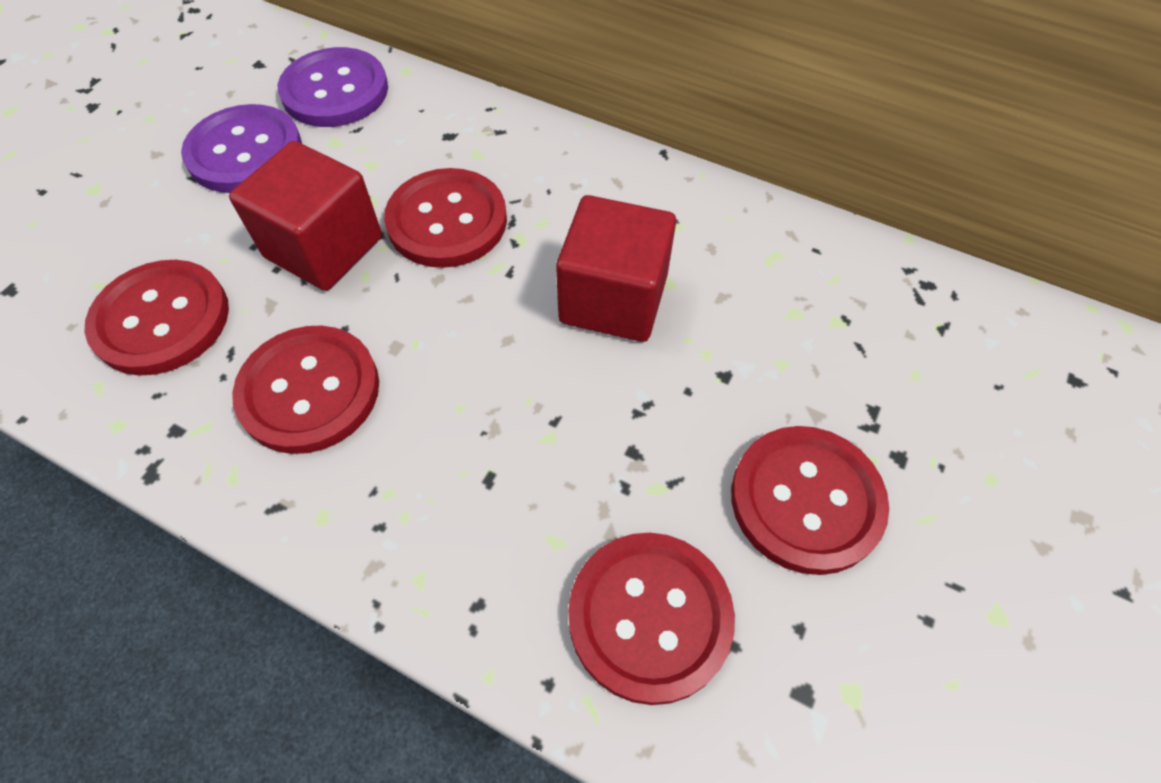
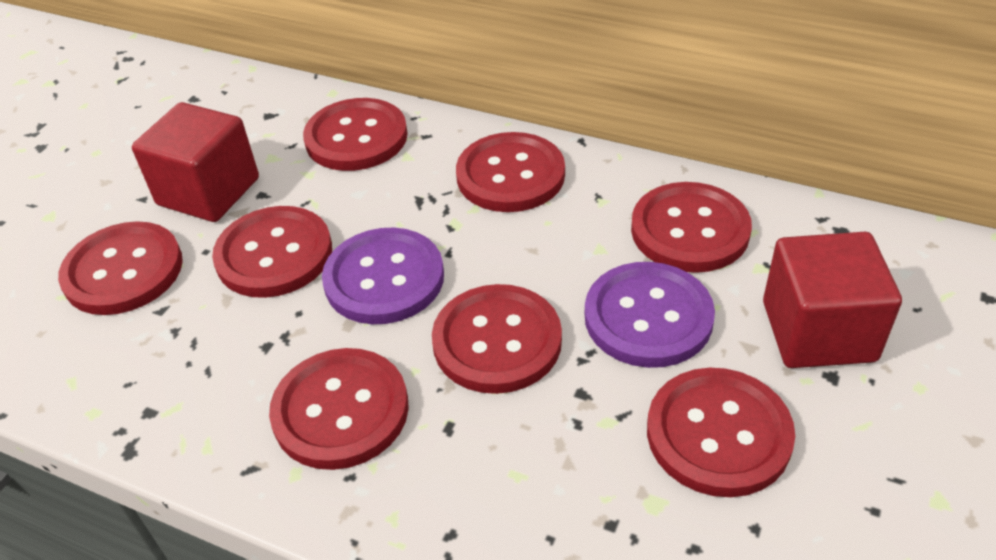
red button: [85,260,229,376] [232,325,379,454] [384,168,507,268] [568,533,735,705] [731,426,889,575] = 5 -> [58,221,183,315] [212,206,332,298] [269,348,409,470] [303,98,408,171] [432,284,562,394] [456,132,565,212] [631,182,752,273] [647,368,795,497] = 8

